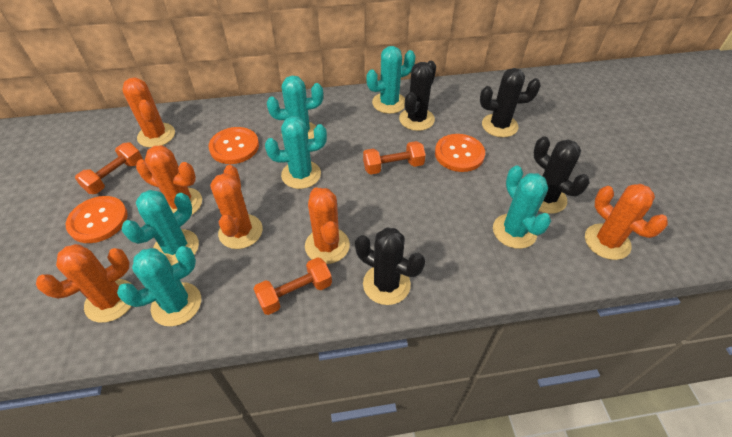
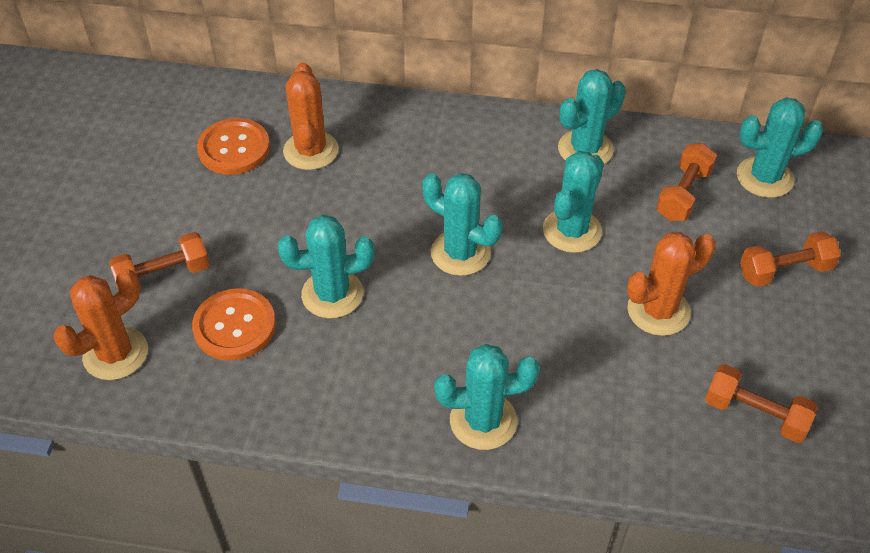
black cactus: [355,227,425,305] [399,61,436,131] [480,68,541,137] [534,136,589,214] = 4 -> none = 0
orange button: [66,196,128,243] [208,127,259,164] [435,134,485,172] = 3 -> [192,288,276,361] [197,118,270,175] = 2
orange cactus: [36,244,131,323] [123,78,175,148] [136,145,202,215] [210,165,263,249] [305,187,350,264] [585,184,668,260] = 6 -> [54,269,148,380] [283,63,339,170] [627,232,716,336] = 3
orange dumbbell: [75,143,143,194] [253,257,332,315] [363,141,426,175] = 3 -> [109,232,210,290] [656,143,717,221] [705,364,818,443] [740,231,841,287] = 4

